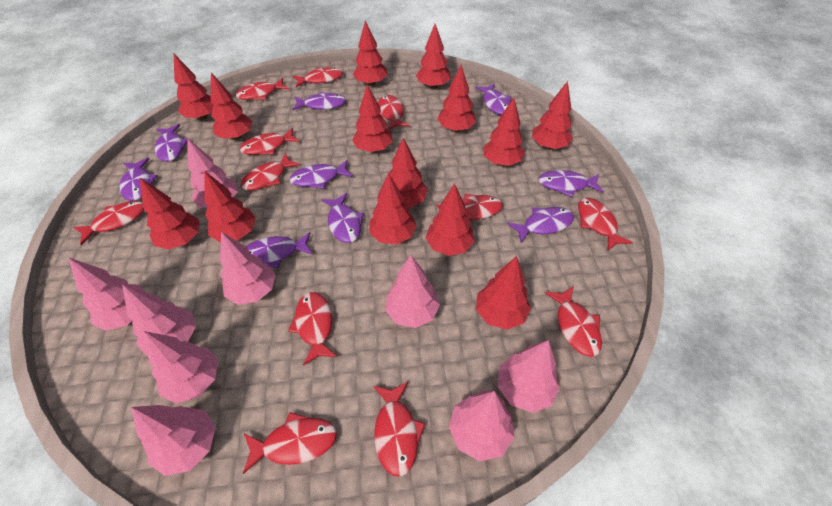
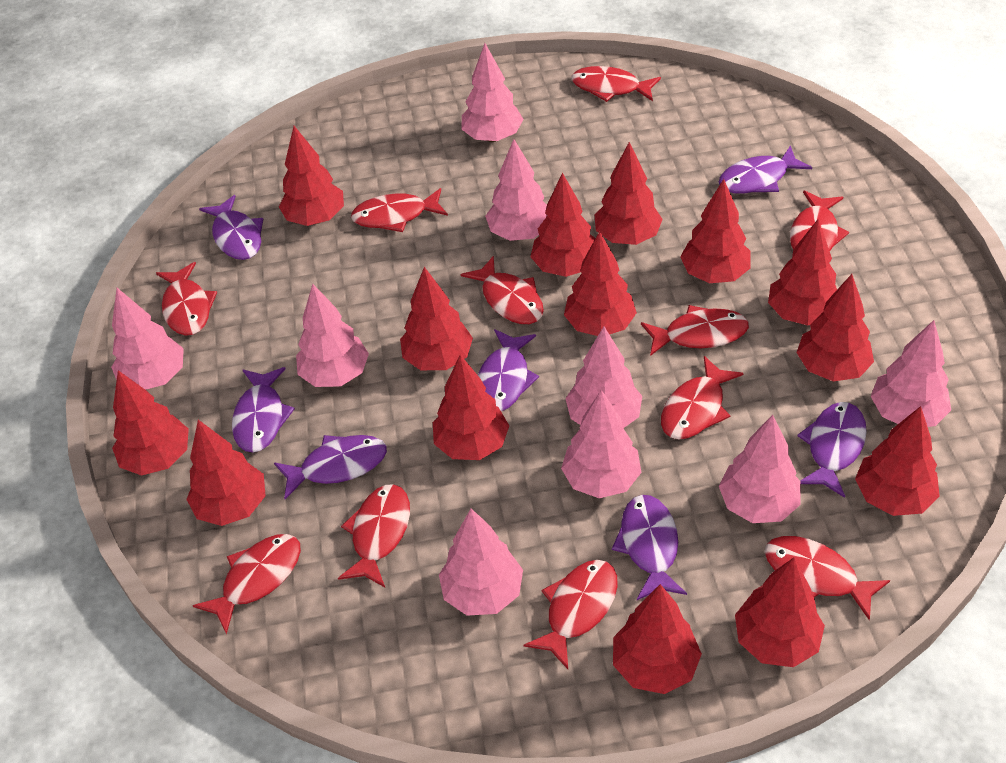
purple fish: [119,158,158,201] [155,124,187,162] [246,232,313,268] [289,160,353,189] [292,92,346,111] [322,193,364,243] [475,83,511,115] [507,207,574,243] [538,170,604,197] = 9 -> [199,195,263,260] [232,367,295,453] [274,435,387,499] [478,329,539,411] [612,495,687,600] [719,145,812,194] [797,402,867,498] = 7
red fish: [73,201,144,245] [236,78,289,100] [240,128,300,155] [240,153,300,191] [243,412,337,474] [288,292,337,366] [293,67,343,88] [373,382,425,477] [378,95,409,130] [436,193,503,220] [545,286,602,357] [578,198,633,251] = 12 -> [156,262,217,336] [193,534,301,635] [338,484,410,587] [351,188,448,232] [460,256,544,324] [524,560,618,669] [572,66,661,102] [641,305,749,356] [661,356,743,439] [765,536,890,620] [790,190,849,251] = 11

